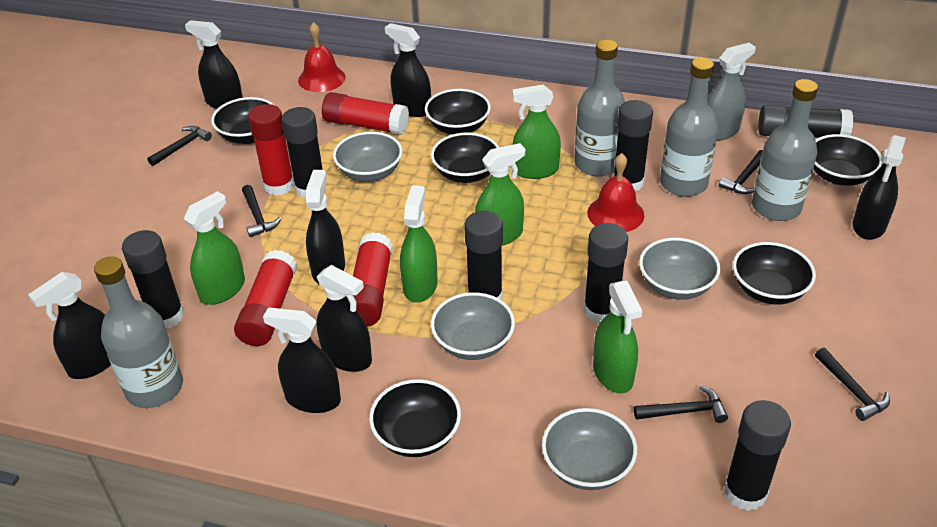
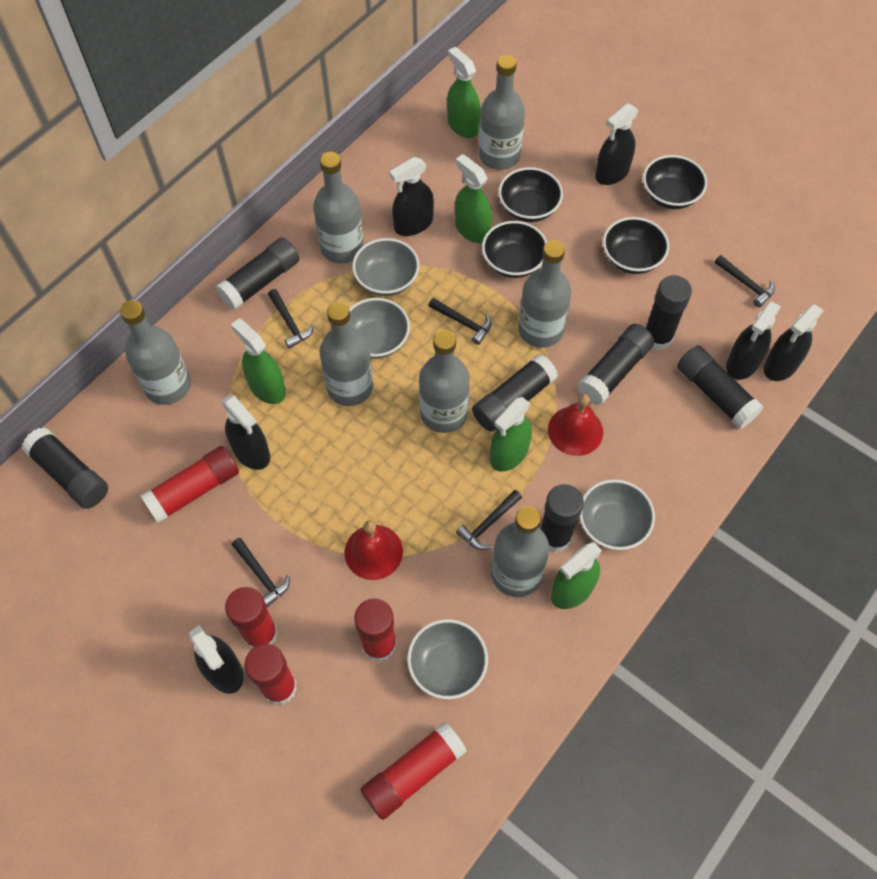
black bowl: [211,97,274,144] [369,379,461,457] [425,89,491,135] [431,133,499,183] [733,242,816,305] [814,134,883,186] = 6 -> [482,221,547,278] [499,167,563,222] [603,217,669,274] [643,155,707,209] = 4
black spray bottle: [28,272,111,379] [185,20,243,109] [263,307,341,413] [306,170,345,283] [316,265,372,372] [385,23,431,117] [853,135,906,240] = 7 -> [189,625,244,694] [222,394,270,470] [390,157,434,236] [595,103,639,185] [726,302,781,380] [764,305,824,381] = 6
grey bottle: [94,256,183,408] [574,40,625,176] [660,57,718,197] [752,79,818,221] = 4 -> [120,300,191,405] [313,152,364,264] [319,302,373,406] [419,330,470,433] [479,55,525,170] [491,506,550,597] [518,240,571,348] = 7
grey spray bottle: [707,43,756,141] = 1 -> none = 0
red glue stick: [234,250,297,346] [248,104,294,196] [322,92,409,135] [347,232,393,326] = 4 -> [140,446,239,524] [225,587,278,649] [245,644,297,705] [354,598,396,662] [361,721,467,820] = 5

